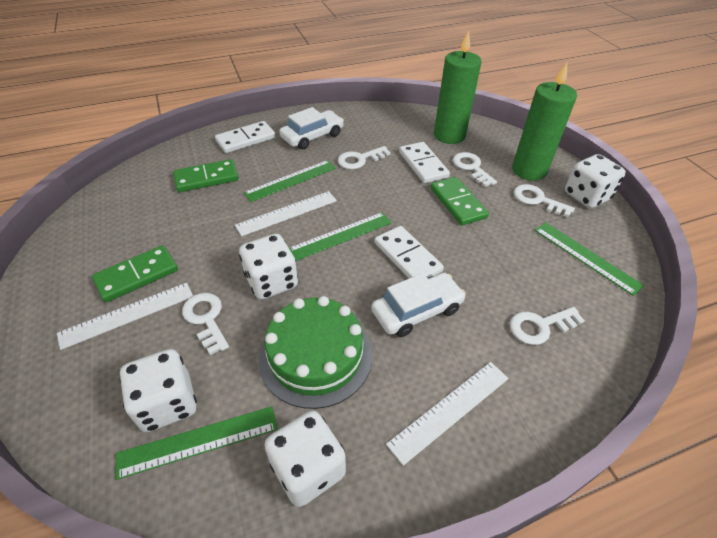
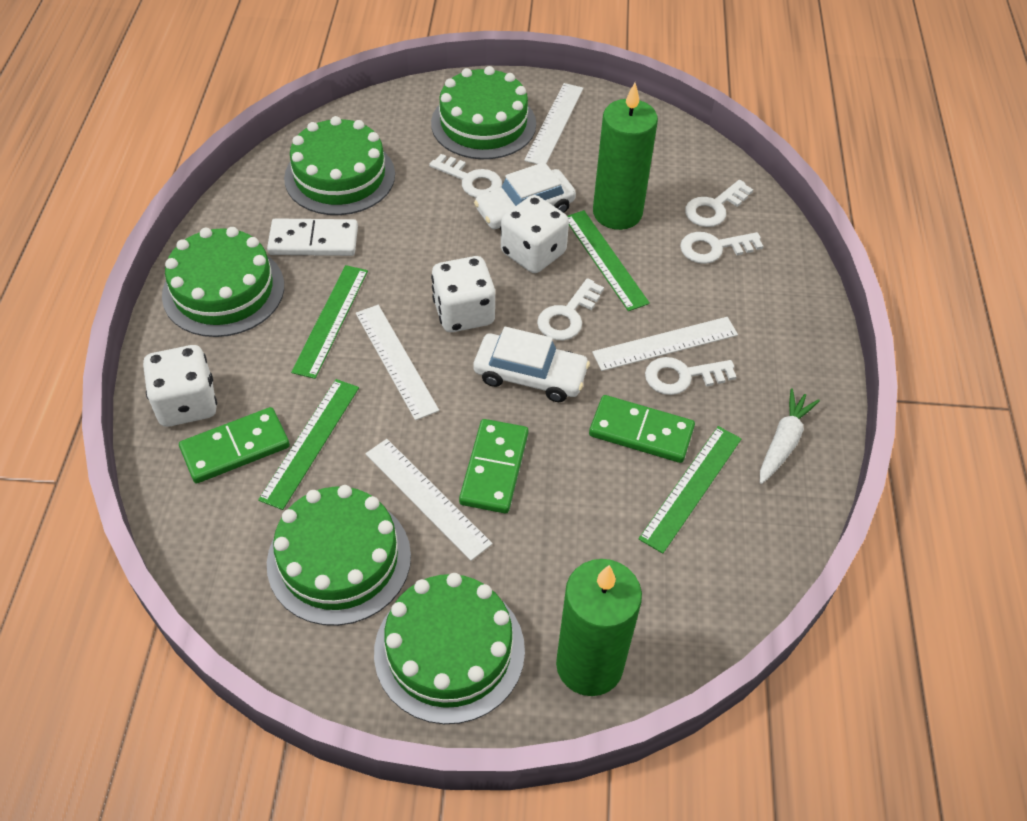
green cake: [259,296,372,409] = 1 -> [162,227,284,337] [267,485,411,626] [284,116,395,215] [374,573,525,724] [431,66,536,159] = 5
white carrot: none = 0 -> [760,388,820,484] = 1
white dice: [120,349,197,432] [239,234,298,300] [265,411,346,507] [565,154,626,208] = 4 -> [143,345,217,427] [431,256,495,332] [501,195,569,273] = 3
white domino: [215,121,276,153] [374,226,444,278] [399,142,450,183] = 3 -> [267,218,358,256] = 1
white ruler: [57,283,193,350] [235,191,337,236] [386,362,509,466] = 3 -> [356,305,439,420] [366,439,493,561] [524,83,583,164] [592,317,738,371] = 4

